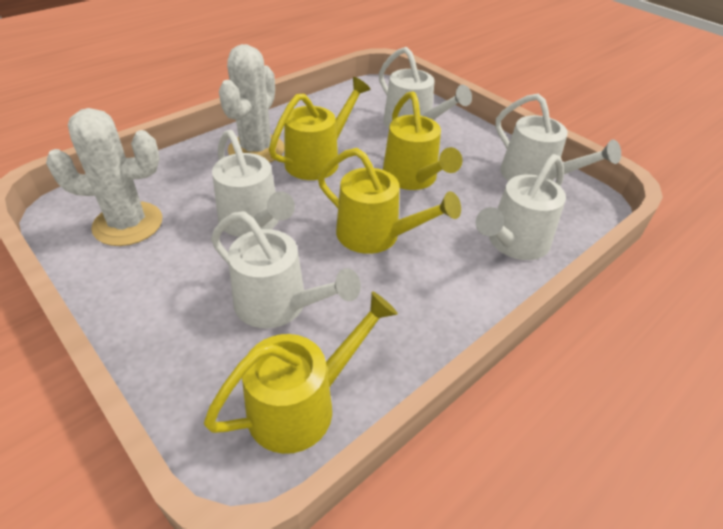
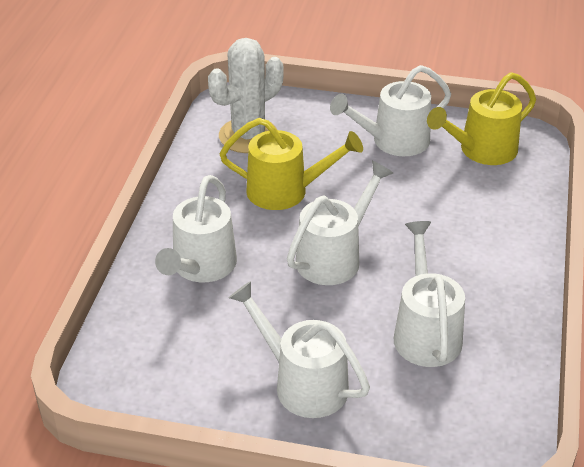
white cactus: [46,108,162,246] [219,44,284,163] = 2 -> [208,38,284,153] = 1
yellow watering can: [204,291,398,454] [269,77,371,180] [318,148,461,254] [383,91,462,190] = 4 -> [220,118,363,210] [427,72,536,165] = 2

